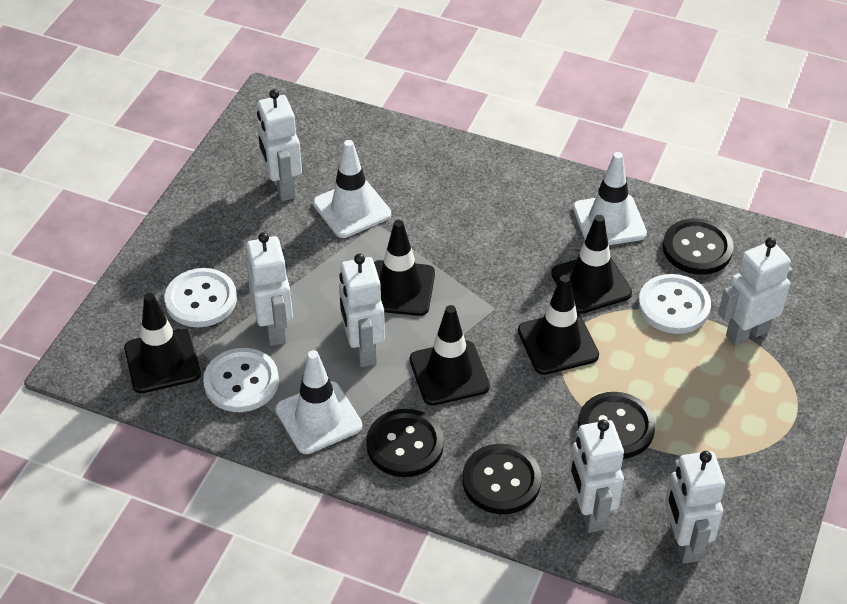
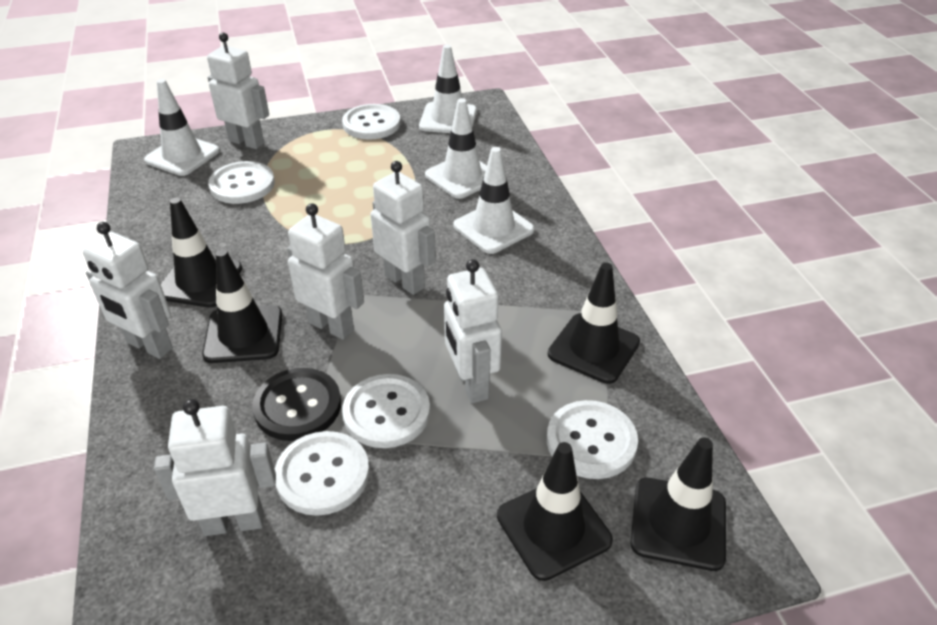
black button: [366,409,444,477] [463,444,541,514] [578,392,655,459] [663,218,734,275] = 4 -> [252,368,341,441] = 1
white button: [165,268,237,327] [203,348,279,412] [638,274,711,334] = 3 -> [208,161,275,204] [275,431,369,516] [342,104,400,140] [342,374,430,448] [547,400,638,479] = 5
white traffic cone: [275,350,362,454] [313,140,391,238] [573,152,647,245] = 3 -> [144,79,220,176] [419,45,477,133] [425,98,487,199] [453,147,534,254] = 4

